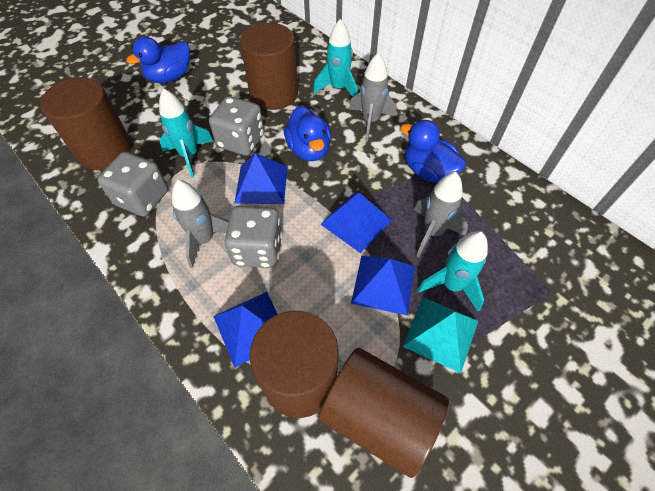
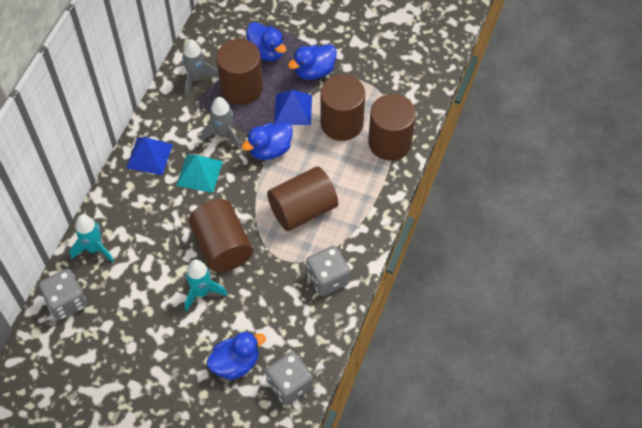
blue duck: [126,36,190,83] [284,106,331,161] [400,120,466,183] = 3 -> [207,332,266,380] [242,122,293,160] [246,22,286,61] [288,44,337,80] = 4
blue pyramid: [213,292,278,368] [235,153,288,204] [321,193,392,253] [351,256,415,316] = 4 -> [126,137,173,175] [274,90,312,125] = 2
brown cylinder: [40,77,132,170] [240,23,298,110] [250,311,339,418] [319,348,449,478] = 4 -> [189,199,253,272] [217,39,263,105] [267,167,338,231] [321,75,365,141] [368,94,416,160] = 5
grey rocket: [172,180,229,268] [349,52,397,141] [414,172,468,257] = 3 -> [182,39,219,96] [201,97,241,149] = 2
turquoise rocket: [159,89,214,178] [313,19,358,97] [417,231,488,312] = 3 -> [70,214,114,263] [185,259,227,312] = 2

